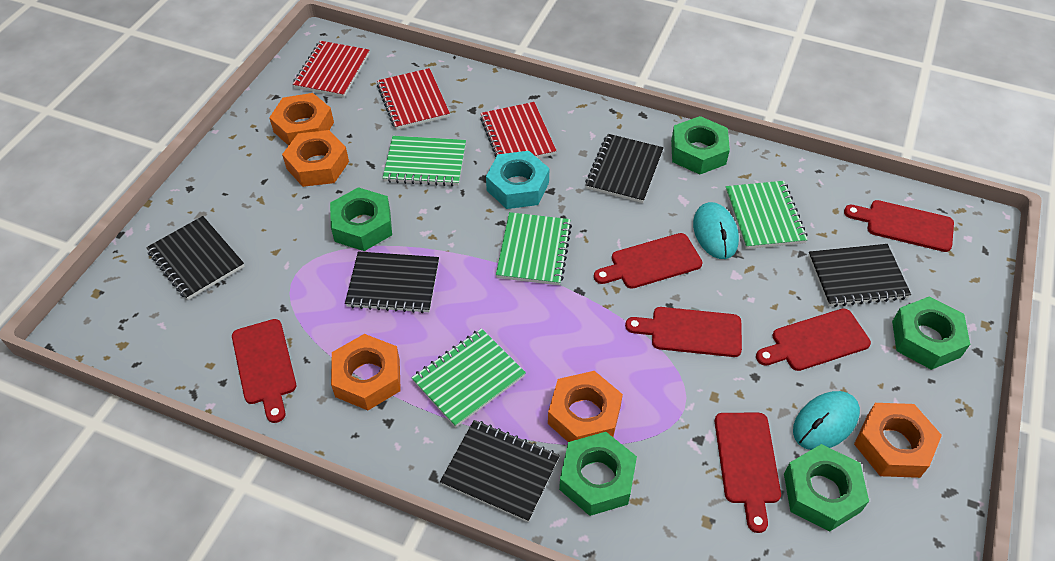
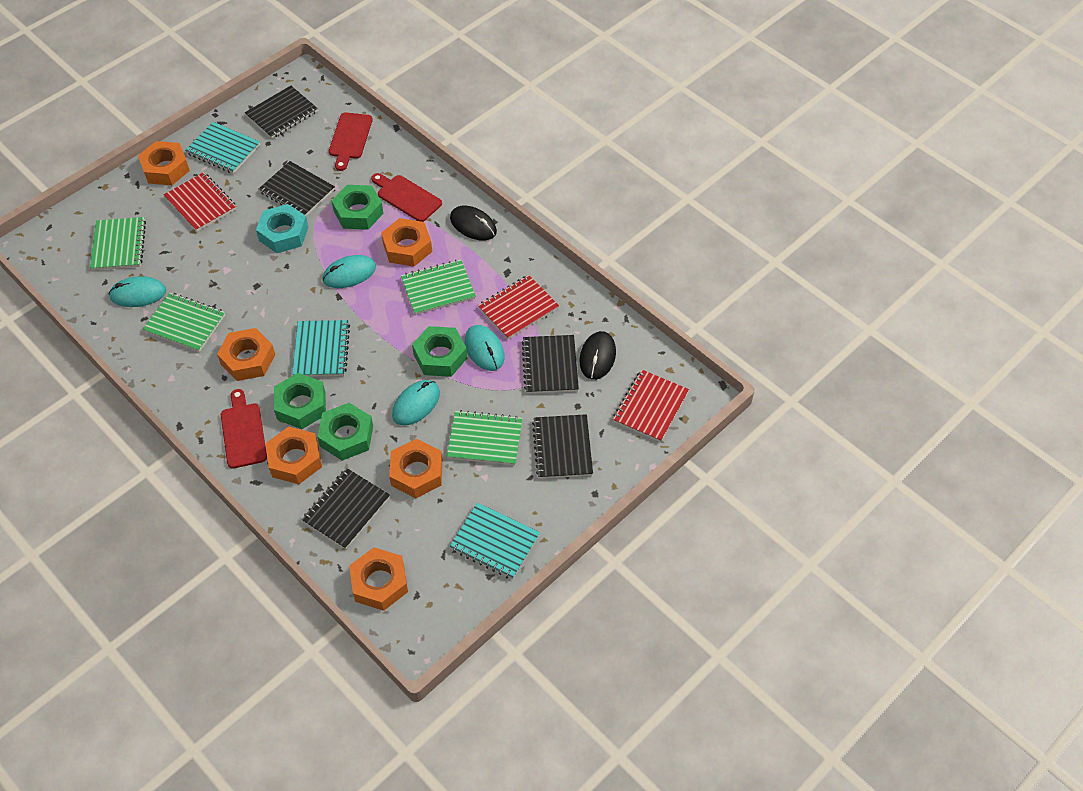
black mouse: none = 0 -> [450,206,497,241] [580,331,616,380] = 2
green nut: [330,187,392,251] [559,432,637,516] [671,116,730,174] [784,444,869,532] [892,296,970,370] = 5 -> [274,373,326,429] [317,403,373,461] [331,185,384,230] [412,326,467,377] = 4
orange nut: [269,93,334,146] [282,130,349,187] [331,334,401,410] [548,371,623,442] [854,403,942,478] = 5 -> [138,141,190,185] [217,328,275,381] [265,426,322,484] [349,547,408,611] [381,218,432,267] [389,439,442,498] = 6
red cutting board: [232,319,296,423] [594,233,703,289] [625,307,742,357] [715,413,781,533] [756,308,871,371] [844,200,954,252] = 6 -> [221,389,267,468] [329,112,373,171] [371,173,442,222] = 3
turquoise mouse: [693,202,739,259] [793,391,860,450] = 2 -> [108,276,166,307] [322,255,376,288] [392,380,440,425] [465,325,504,371] = 4
turquoise notebook: none = 0 -> [185,122,260,174] [292,320,350,377] [449,503,540,579] = 3

